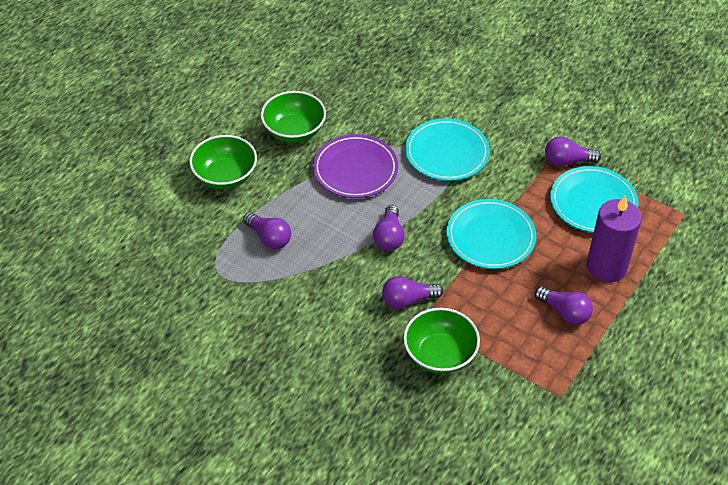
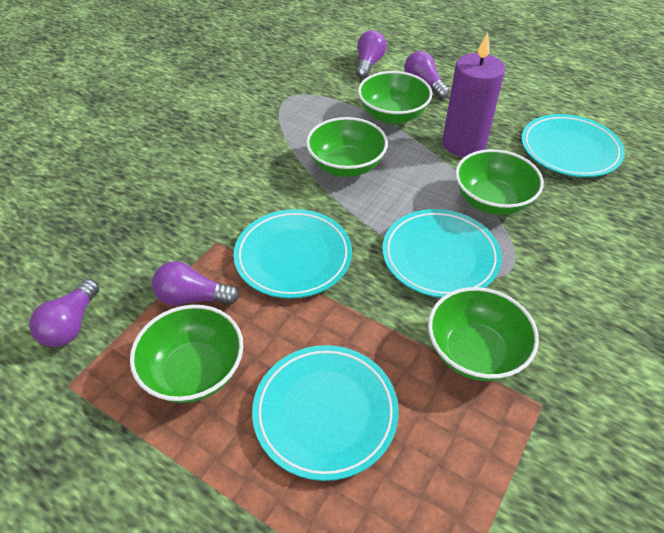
green bowl: [189,135,257,189] [261,91,326,143] [404,308,480,374] = 3 -> [130,305,243,403] [306,117,388,177] [358,71,432,124] [428,287,539,381] [455,149,544,215] = 5
purple light bulb: [243,212,291,249] [373,205,405,251] [382,276,443,309] [535,286,593,325] [545,136,601,166] = 5 -> [29,279,99,347] [152,261,239,306] [356,30,387,79] [404,51,450,99] = 4
purple plate: [313,134,398,198] = 1 -> none = 0
turquoise plate: [405,118,490,181] [447,199,536,269] [550,166,639,233] = 3 -> [234,209,352,299] [252,345,399,481] [382,209,502,298] [522,114,625,177] = 4

